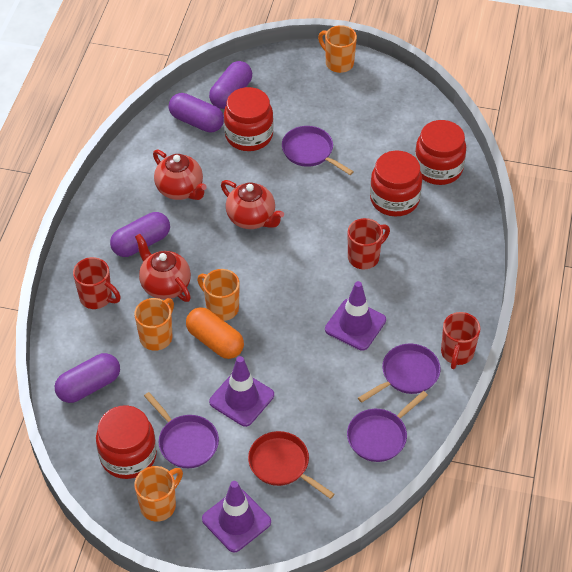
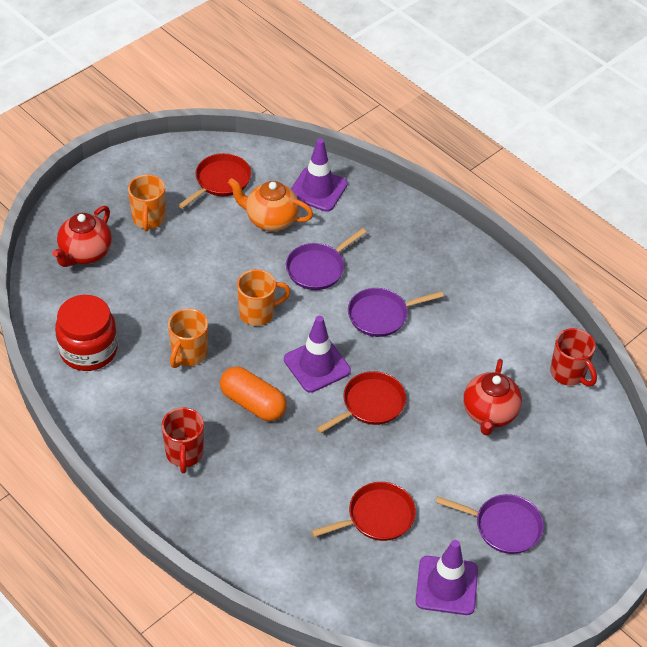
orange mug: [134,298,174,351] [134,466,183,522] [197,269,240,321] [318,25,357,73] = 4 -> [128,174,166,232] [168,308,208,368] [237,269,291,326] = 3
orange teapot: none = 0 -> [228,178,313,231] = 1
purple capsule: [55,353,120,403] [110,212,170,257] [168,93,224,133] [209,61,252,109] = 4 -> none = 0
purple pan: [144,392,219,468] [282,126,354,175] [347,391,428,462] [358,344,441,403] = 4 -> [286,228,366,290] [348,288,444,337] [436,494,544,554] = 3
red jar: [96,405,157,479] [224,87,274,151] [370,150,422,216] [415,120,466,185] = 4 -> [55,295,118,371] = 1
red mug: [73,257,121,309] [348,218,390,269] [441,312,480,369] = 3 -> [162,407,204,473] [550,328,597,386] = 2
red pan: [248,431,334,499] = 1 -> [178,153,251,209] [311,482,416,541] [316,371,406,433] = 3
red teapot: [135,234,191,302] [153,150,207,200] [221,180,284,229] = 3 -> [52,206,112,267] [463,359,522,436] = 2

